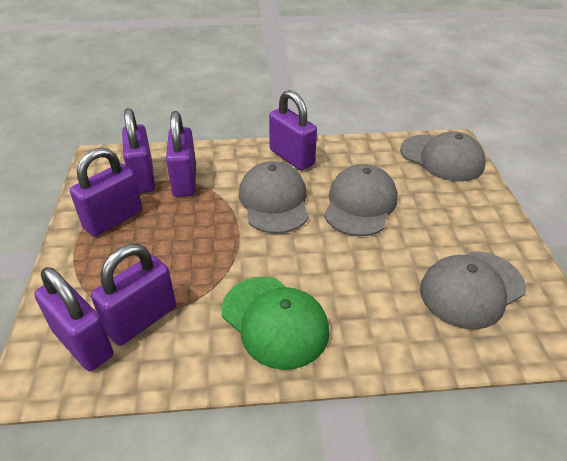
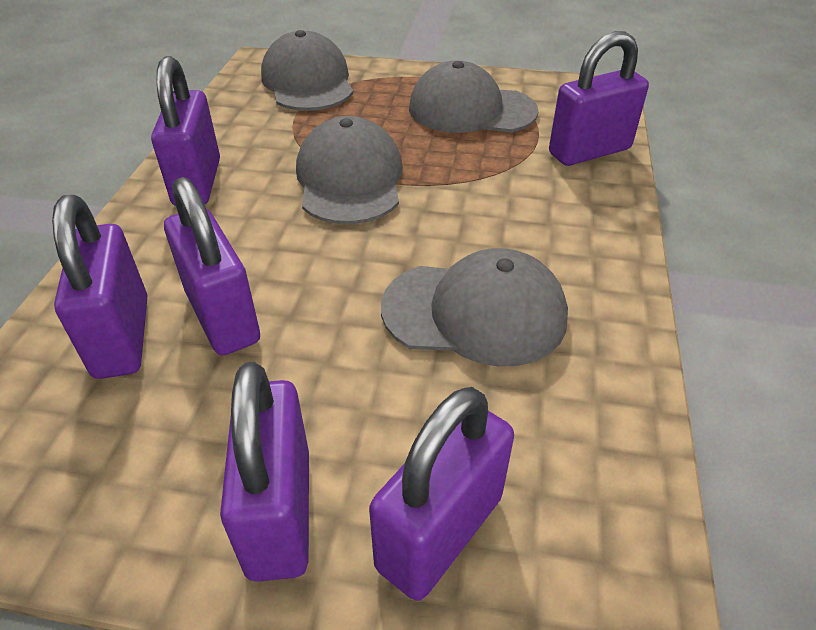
green cap: [222,277,330,370] = 1 -> none = 0

